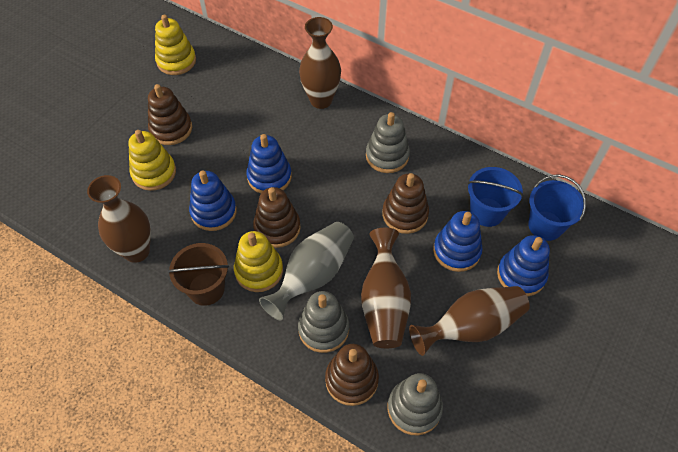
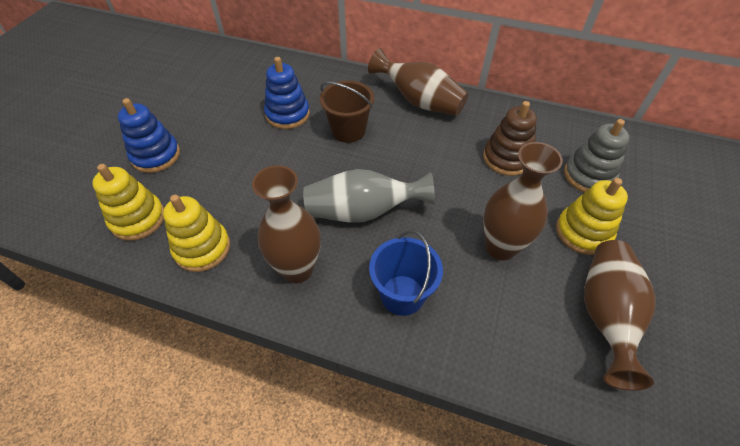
blue bucket: [467,167,523,227] [528,174,586,241] = 2 -> [369,230,443,316] = 1
blue stacking toy: [189,170,237,231] [246,134,292,194] [433,211,483,272] [497,235,550,296] = 4 -> [118,98,180,173] [264,57,310,129] = 2
brown stacking toy: [148,84,192,145] [253,187,301,248] [325,344,379,406] [382,173,429,234] = 4 -> [483,101,537,176] = 1
grey stacking toy: [298,291,349,353] [366,112,410,173] [388,373,443,436] = 3 -> [564,119,629,193] = 1

